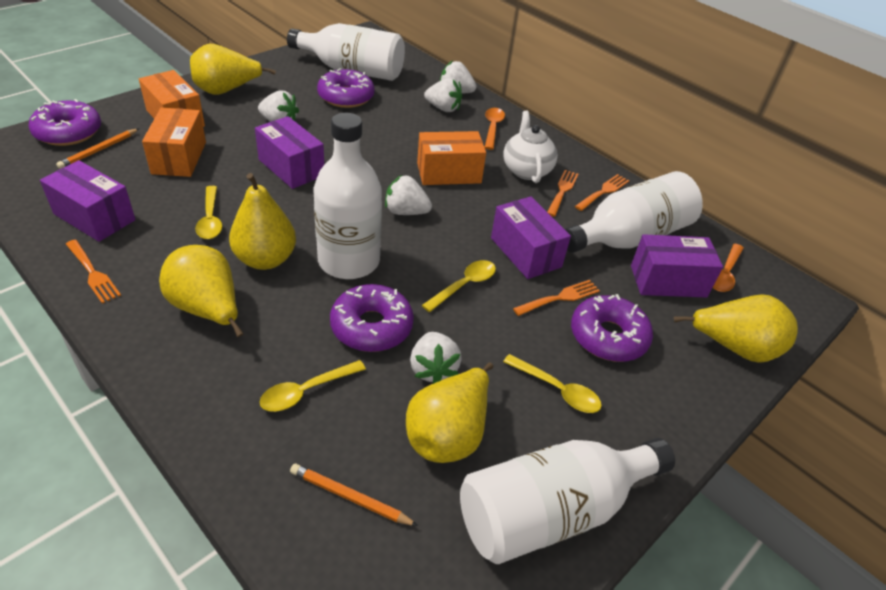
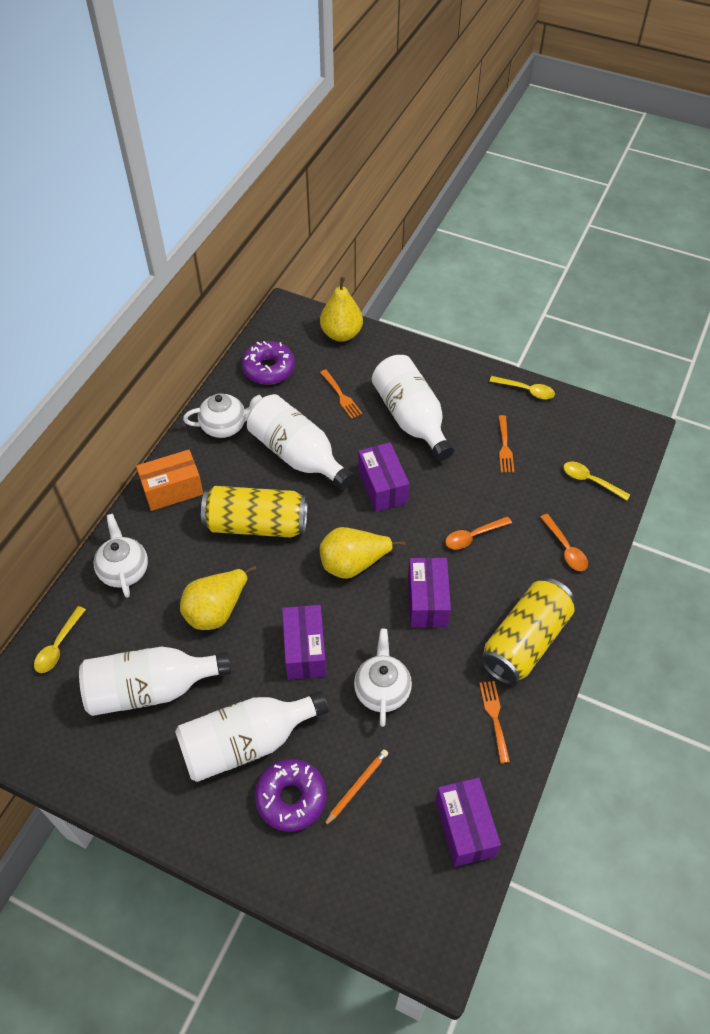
orange box: [139,70,205,127] [142,107,206,177] [417,131,486,185] = 3 -> [136,450,204,511] = 1
orange fork: [66,240,121,304] [513,280,600,316] [547,170,578,217] [575,174,629,211] = 4 -> [320,369,362,419] [479,681,510,763] [498,415,514,473] = 3
orange pencil: [56,128,139,169] [290,464,418,526] = 2 -> [323,750,388,827] = 1
purple donut: [29,99,101,146] [317,68,375,108] [330,284,414,352] [571,294,653,362] = 4 -> [242,341,295,385] [255,759,326,832] = 2
white strawberry: [258,91,299,122] [385,175,432,215] [410,332,462,384] [424,78,462,112] [440,61,477,94] = 5 -> none = 0
white teapot: [503,111,558,183] = 1 -> [94,514,148,598] [183,393,262,438] [354,629,412,727] = 3
yellow can: none = 0 -> [201,486,308,538] [480,578,575,685] = 2
yellow pear: [159,245,244,337] [190,44,276,95] [229,173,296,270] [406,363,493,463] [674,294,798,363] = 5 -> [180,565,257,630] [320,277,363,342] [320,527,406,579] = 3
yellow spoon: [195,186,222,239] [260,360,366,412] [422,260,496,312] [503,354,602,413] = 4 -> [34,606,86,673] [489,376,555,399] [563,462,630,501] = 3

